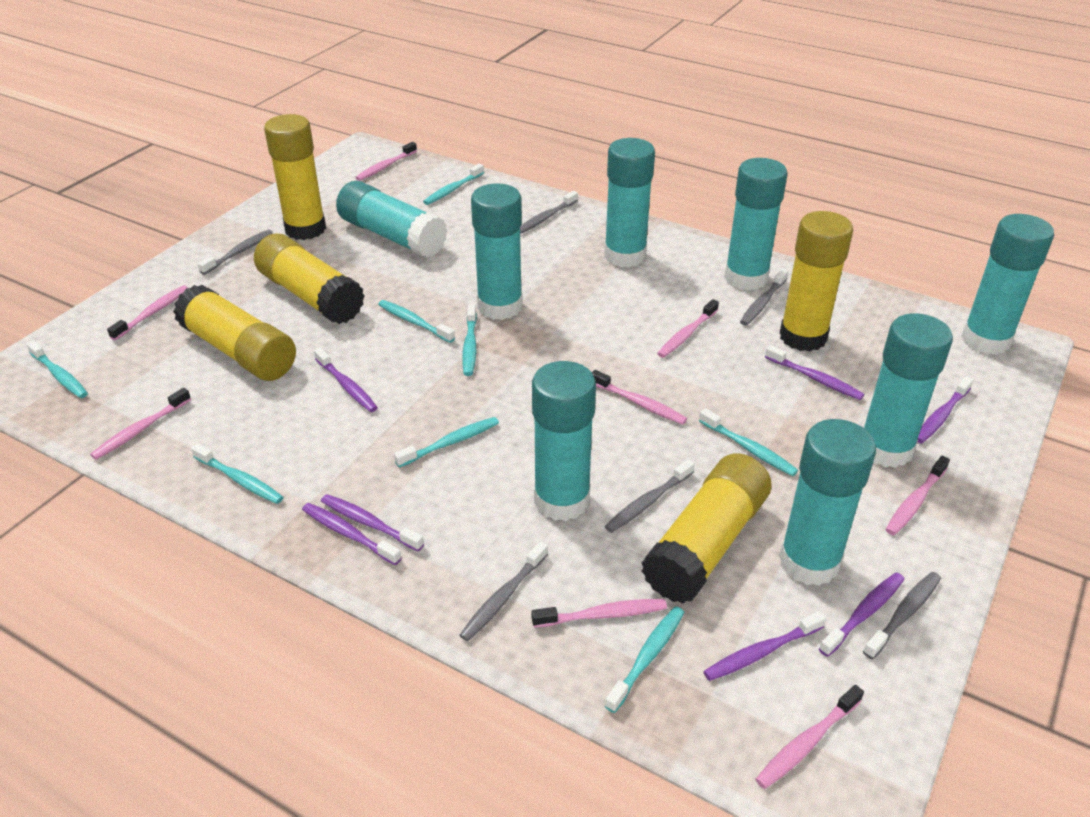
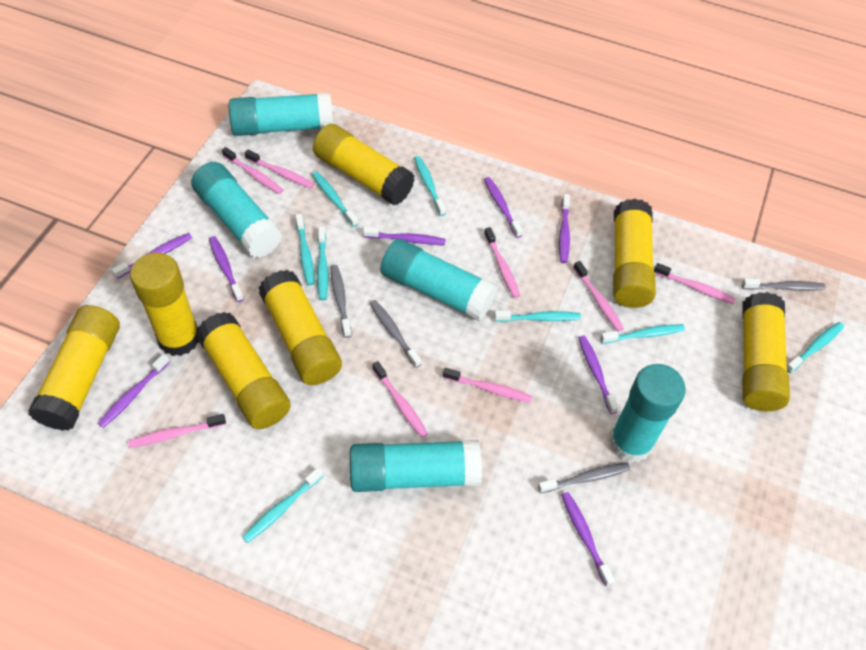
grey toothbrush: [198,230,273,275] [459,541,548,641] [520,191,578,234] [605,459,695,533] [740,268,788,326] [863,572,941,659] = 6 -> [331,265,352,338] [370,300,422,368] [538,463,630,493] [742,279,826,291] = 4
purple toothbrush: [302,503,402,565] [314,348,378,412] [321,494,424,551] [703,611,826,681] [765,345,864,400] [819,572,905,657] [918,376,973,443] = 7 -> [98,353,170,428] [112,233,192,279] [209,236,244,302] [363,227,446,245] [484,177,523,238] [559,194,570,263] [561,492,615,586] [579,336,619,414] = 8
turquoise glue stick: [336,181,448,258] [471,184,523,320] [532,361,596,521] [604,138,655,267] [724,158,787,290] [779,419,876,586] [864,313,953,468] [962,214,1054,355] = 8 -> [191,162,282,258] [229,92,333,136] [350,440,482,492] [380,239,497,322] [609,364,686,463] = 5
yellow glue stick: [173,285,296,381] [254,233,365,324] [264,114,326,240] [642,453,772,604] [780,211,853,352] = 5 -> [28,305,120,431] [130,253,199,356] [196,312,291,429] [258,270,342,385] [313,124,415,205] [613,199,656,308] [742,292,790,411] = 7

